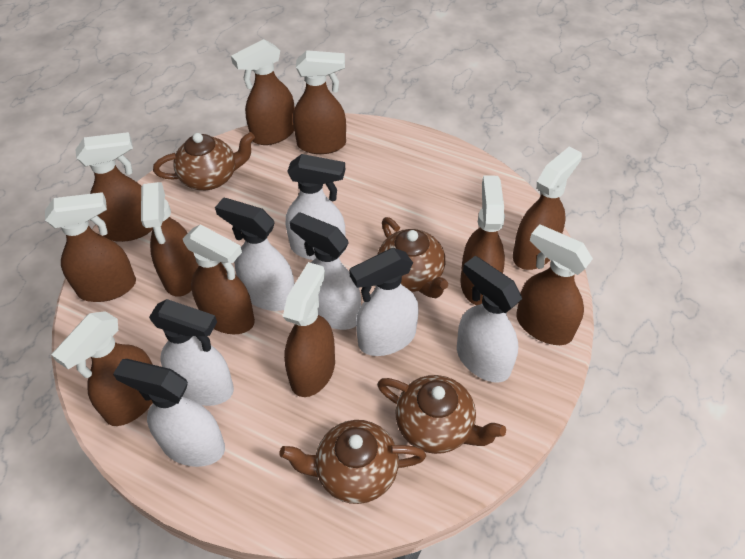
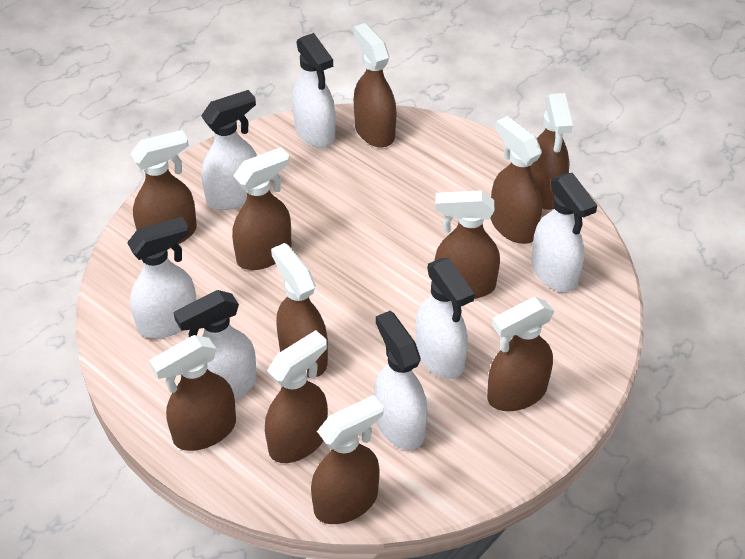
brown teapot: [153,132,255,190] [279,420,426,504] [377,217,448,298] [377,375,506,454] = 4 -> none = 0

